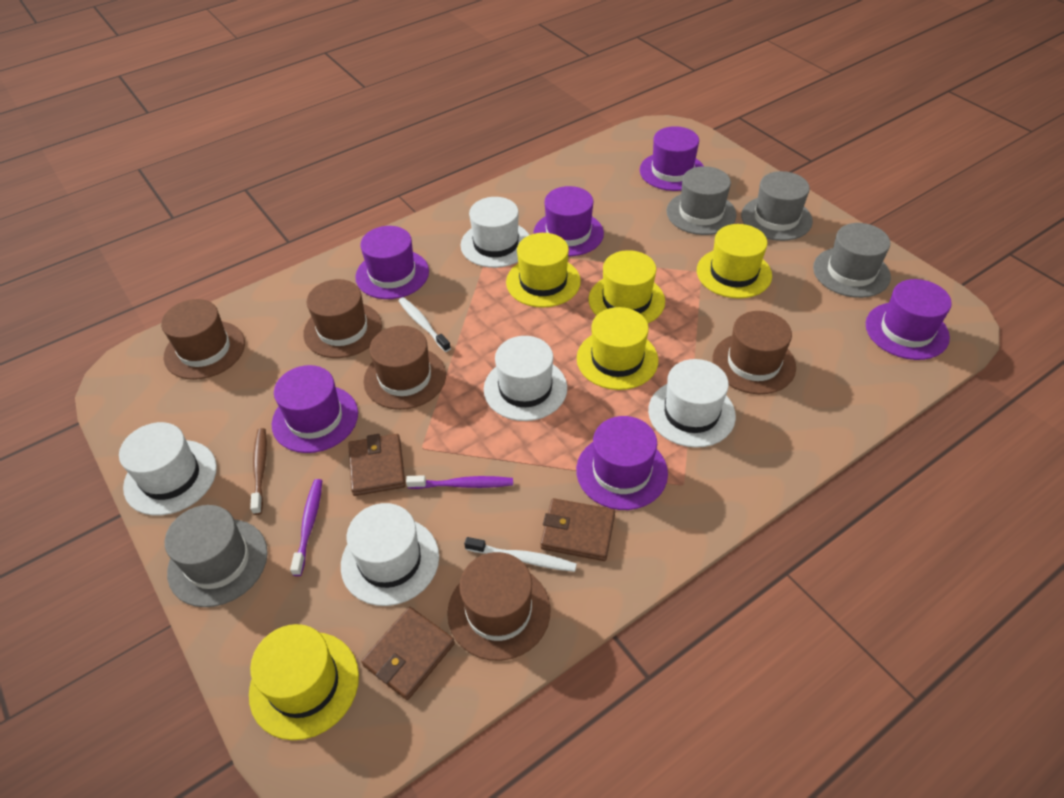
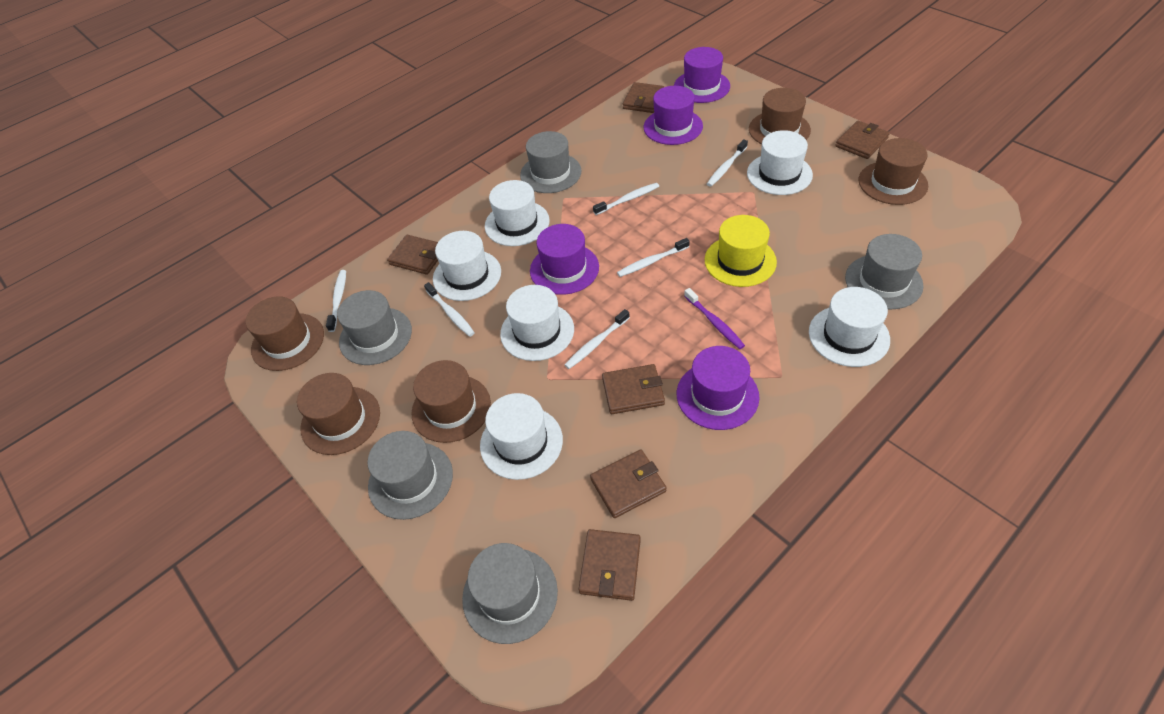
brown toothbrush: [250,428,267,515] = 1 -> none = 0
brown wallet: [348,434,406,496] [361,607,455,700] [540,498,615,561] = 3 -> [387,235,438,275] [579,529,641,601] [590,449,667,518] [602,364,665,414] [623,82,664,113] [835,121,890,159] = 6
grey hat: [165,505,268,607] [666,166,736,235] [741,171,813,241] [813,223,891,298] = 4 -> [337,290,412,365] [367,431,453,520] [462,543,558,644] [520,131,582,193] [845,234,923,310] = 5
purple hat: [272,365,358,453] [355,226,429,299] [533,186,604,256] [576,416,668,510] [640,126,703,191] [866,279,952,360] = 6 -> [530,224,599,295] [643,86,703,145] [674,47,730,103] [677,346,760,430] = 4
purple toothbrush: [290,479,322,576] [406,475,513,489] = 2 -> [684,288,745,349] = 1
white hat: [119,422,217,516] [341,503,439,606] [461,197,529,268] [484,336,567,421] [648,359,736,448] = 5 -> [433,231,501,301] [480,393,563,480] [485,180,550,246] [500,285,574,361] [747,130,813,195] [809,287,890,367] = 6
white toothbrush: [398,297,451,352] [464,537,577,572] = 2 -> [326,270,346,332] [424,282,475,337] [565,309,630,369] [593,183,659,215] [617,238,690,277] [707,139,748,187] = 6
yellow hat: [249,624,359,740] [506,233,581,308] [577,307,658,390] [589,250,665,323] [697,224,772,299] = 5 -> [705,215,777,287] = 1

